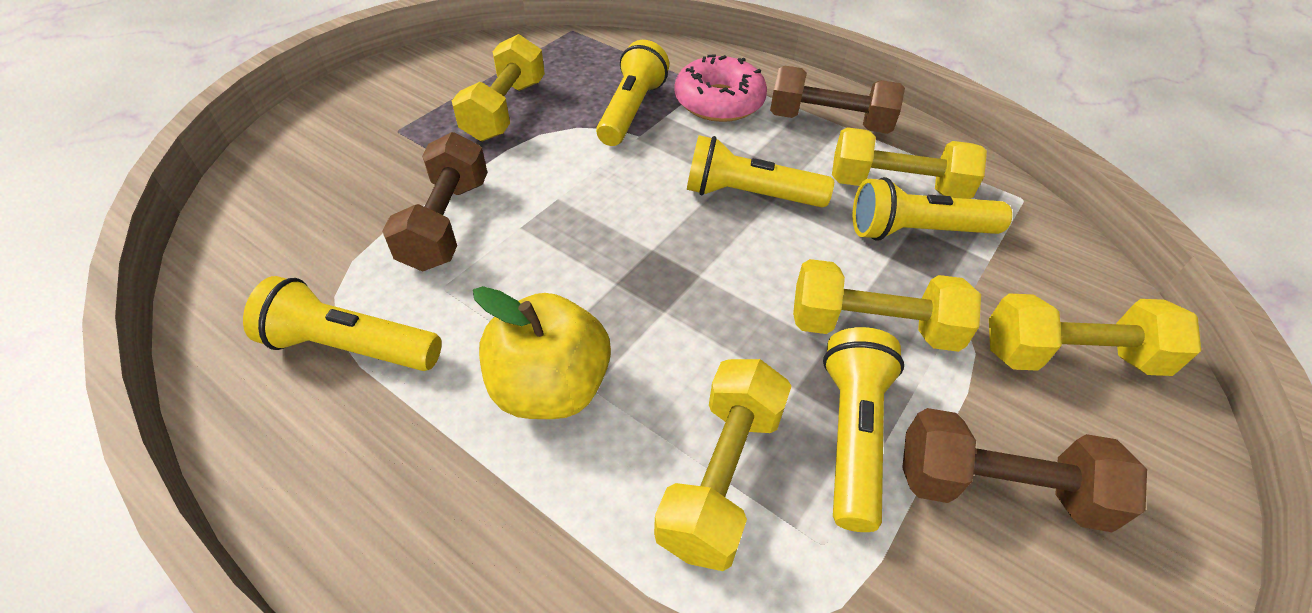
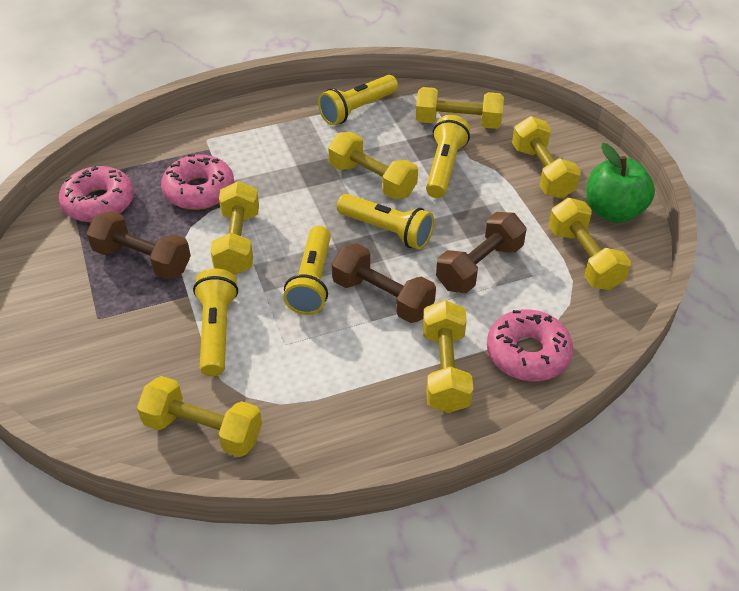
green apple: none = 0 -> [586,143,655,223] = 1
pink donut: [674,55,767,122] = 1 -> [59,165,134,222] [161,154,234,210] [487,309,573,381] = 3
yellow apple: [473,286,611,419] = 1 -> none = 0
yellow dumbbell: [452,34,545,141] [654,359,792,571] [793,259,981,352] [832,127,987,199] [989,293,1201,376] = 5 -> [137,376,262,457] [210,181,259,275] [328,132,418,199] [416,87,504,129] [423,300,473,413] [512,116,581,199] [548,198,631,290] = 7

